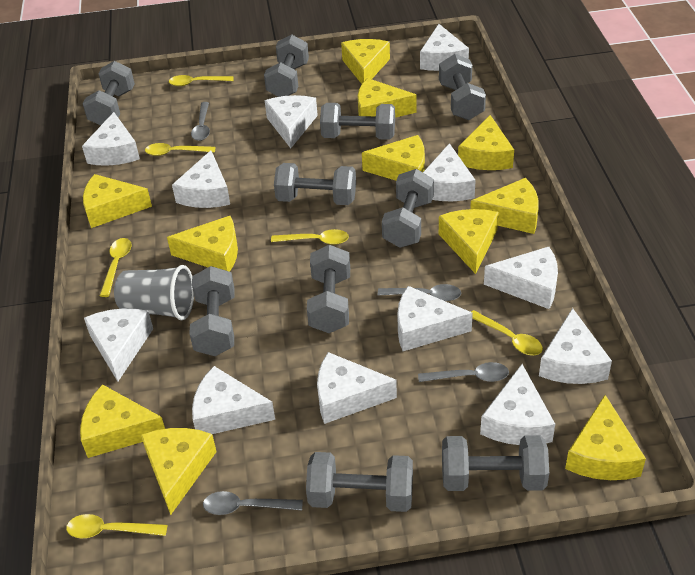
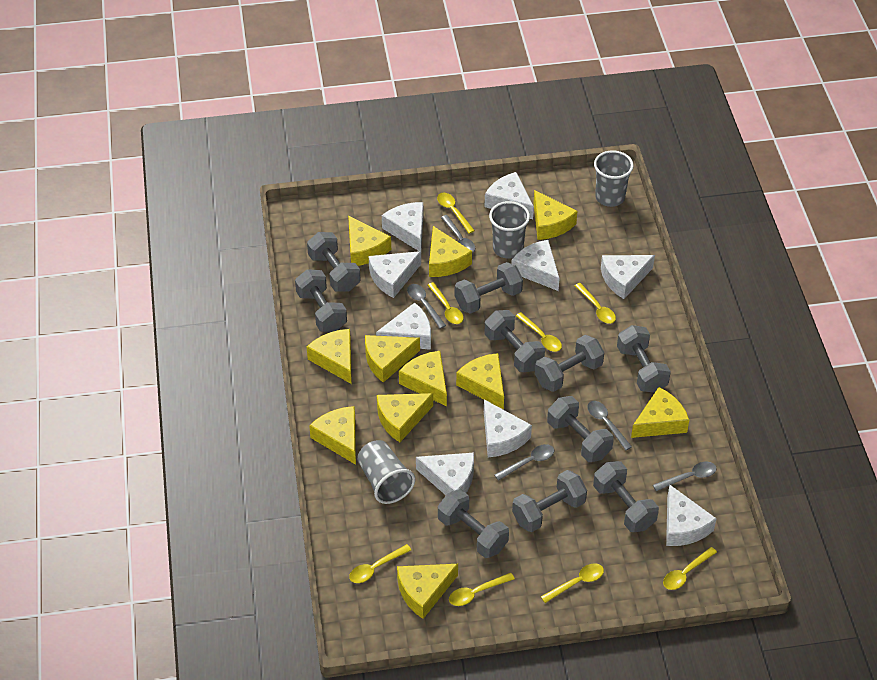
grey cup: [114,265,194,320] = 1 -> [357,440,415,504] [489,201,530,259] [594,150,634,207] = 3
grey spoon: [191,102,210,141] [203,491,303,515] [378,284,461,301] [418,362,509,382] = 4 -> [407,284,446,329] [441,215,475,253] [494,444,554,481] [587,401,632,450] [653,462,717,491] = 5
white cheese: [82,112,140,166] [84,308,153,381] [172,150,230,208] [192,366,275,434] [265,95,318,148] [317,352,397,424] [397,286,473,351] [420,24,469,71] [423,143,476,202] [480,364,555,445] [484,247,558,309] [539,308,612,384] = 12 -> [369,251,421,298] [376,303,431,350] [382,202,423,251] [416,453,474,495] [484,399,532,457] [485,172,534,219] [511,240,560,291] [601,255,655,299] [666,485,717,546] = 9
yellow spoon: [66,514,168,538] [100,238,132,297] [145,143,216,156] [169,75,234,86] [271,229,349,245] [471,310,543,355] = 6 -> [349,544,411,583] [428,282,464,324] [437,193,475,234] [449,573,515,606] [516,312,562,352] [541,563,604,603] [575,283,616,324] [663,547,717,590] = 8

